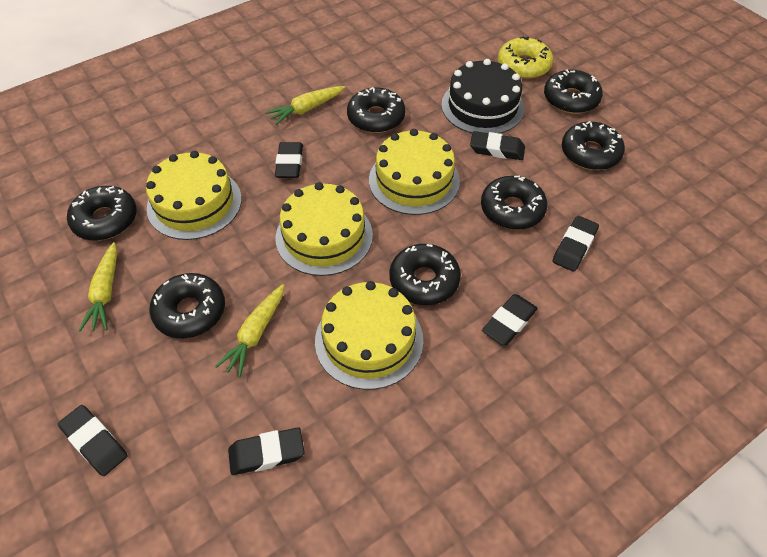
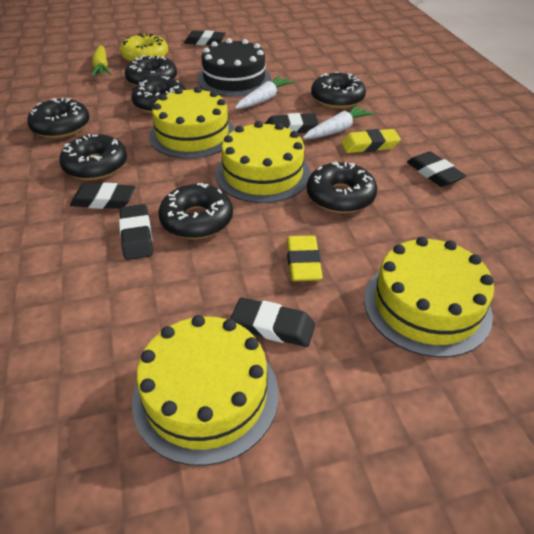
white carrot: none = 0 -> [235,76,294,109] [303,105,374,139] = 2
yellow carrot: [79,242,117,332] [215,284,284,377] [266,86,345,125] = 3 -> [91,45,111,77] = 1
yellow eraser: none = 0 -> [287,235,323,281] [341,129,401,153] = 2

